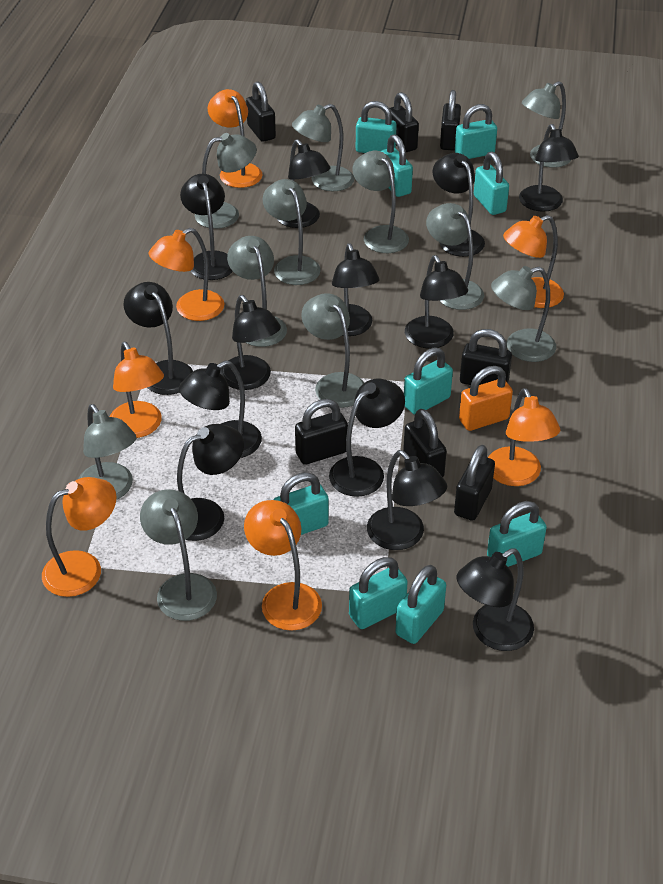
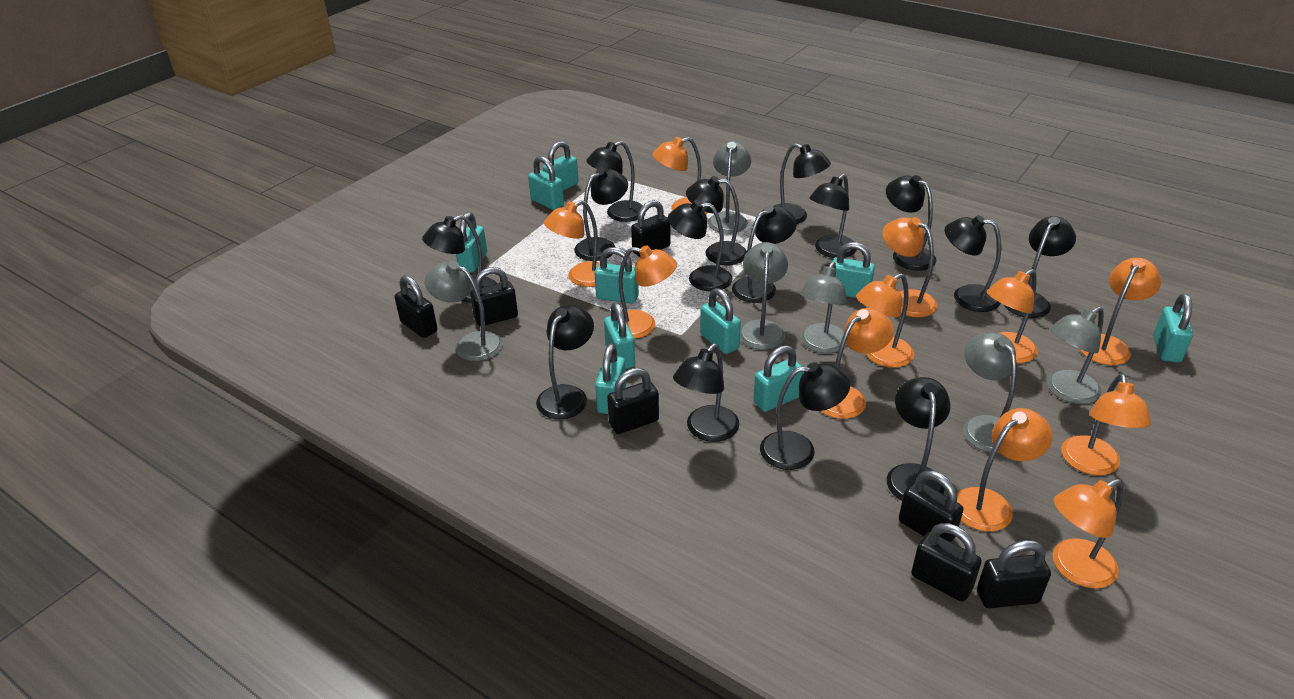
black lamp: [124,282,193,395] [177,424,244,541] [179,360,262,458] [180,174,233,280] [220,295,281,390] [277,139,331,228] [329,379,405,497] [332,243,380,336] [367,450,447,550] [405,255,468,349] [433,153,485,257] [457,548,534,651] [519,124,579,212] = 13 -> [422,215,497,302] [536,305,594,419] [574,168,628,261] [586,141,643,222] [668,200,732,292] [673,344,739,442] [686,176,747,265] [732,205,797,303] [760,362,850,470] [774,143,831,224] [809,174,857,258] [886,175,936,271] [887,377,950,501] [945,215,1001,312] [1004,216,1076,318] = 15
grey lamp: [78,404,137,500] [140,489,217,621] [195,133,257,229] [227,236,287,347] [263,179,321,285] [292,104,354,191] [301,293,364,408] [353,151,409,253] [426,203,484,310] [491,266,556,362] [522,81,571,168] = 11 -> [424,261,503,361] [708,142,751,234] [740,242,788,350] [800,261,847,353] [963,332,1016,453] [1047,306,1104,404] = 6
orange lamp: [42,477,116,597] [110,342,164,438] [149,228,225,321] [208,89,263,188] [244,500,322,631] [488,388,560,486] [503,215,564,308] = 7 -> [544,200,600,287] [618,245,677,339] [652,137,708,214] [821,308,894,419] [856,273,914,368] [882,217,937,317] [957,408,1053,532] [987,269,1037,363] [1053,479,1124,589] [1061,374,1151,475] [1080,257,1161,365] = 11
orange padlock: [459,366,513,431] = 1 -> none = 0
turquoise padlock: [273,472,329,535] [349,557,408,629] [356,101,397,153] [381,134,413,197] [396,565,446,644] [404,347,453,415] [455,104,497,159] [474,152,509,215] [487,501,547,567] = 9 -> [456,212,487,272] [528,156,564,210] [543,141,578,191] [594,247,639,304] [595,343,626,414] [604,302,635,369] [700,288,741,354] [753,345,803,412] [833,242,875,298] [1153,294,1193,362] = 10

